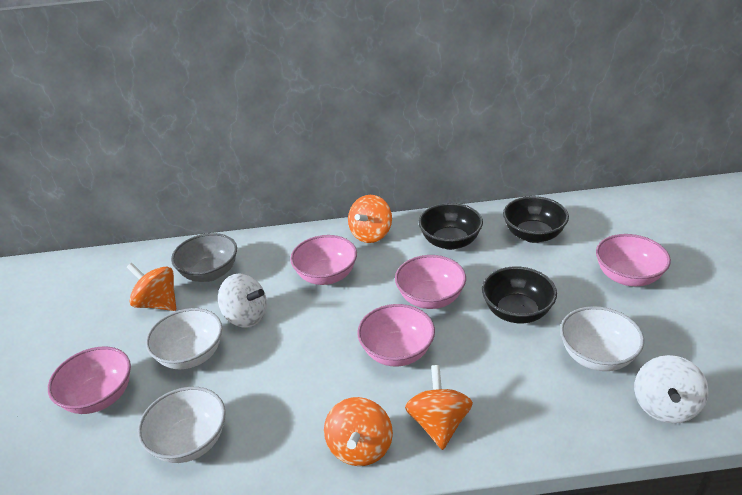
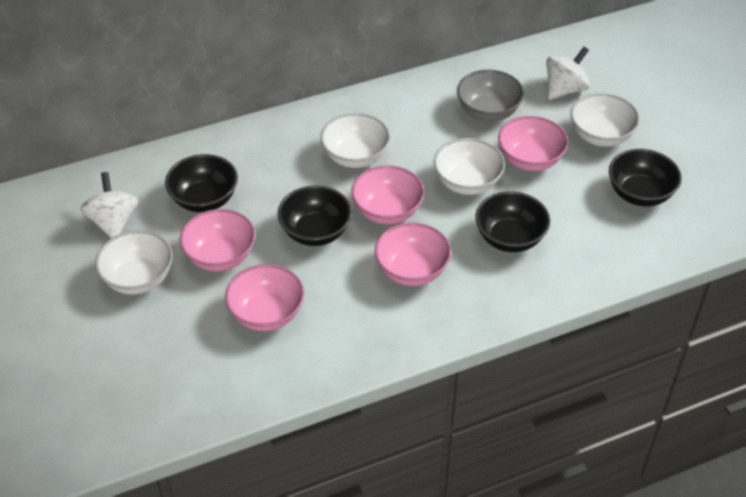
black bowl: [419,203,483,250] [482,266,557,323] [503,196,569,243] = 3 -> [165,154,238,212] [277,186,352,246] [475,191,550,252] [609,149,682,206] = 4
orange spinning top: [127,263,176,311] [324,397,393,466] [348,195,392,243] [405,365,473,450] = 4 -> none = 0
white bowl: [138,387,226,463] [146,308,222,369] [560,306,644,371] = 3 -> [95,230,173,294] [320,113,390,168] [434,138,505,195] [571,93,640,147] = 4

